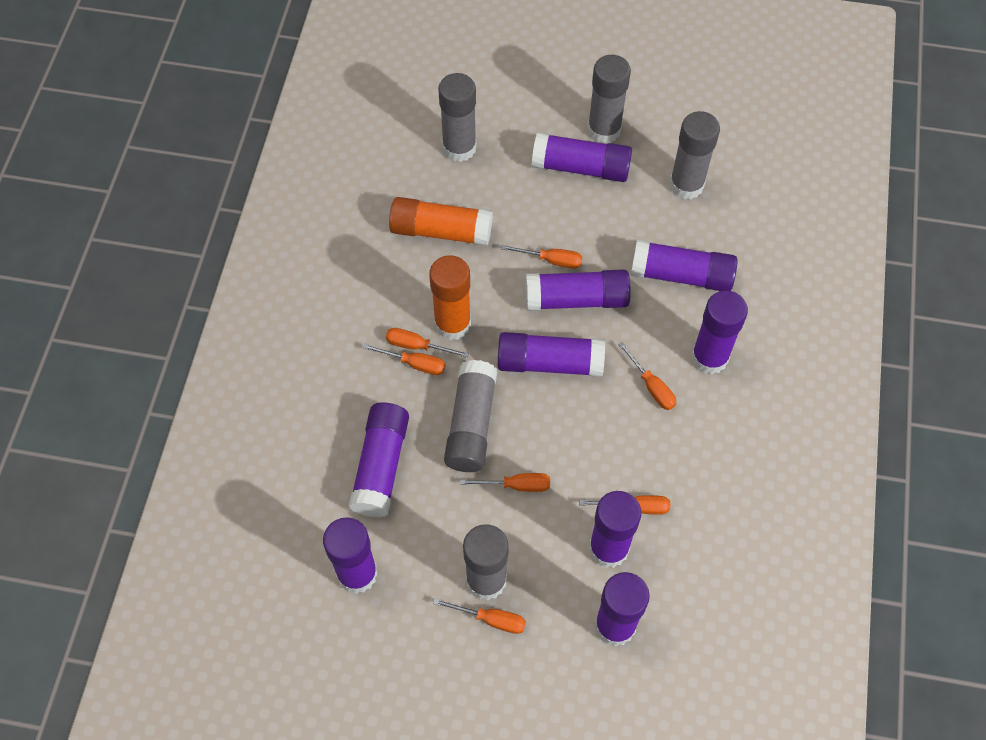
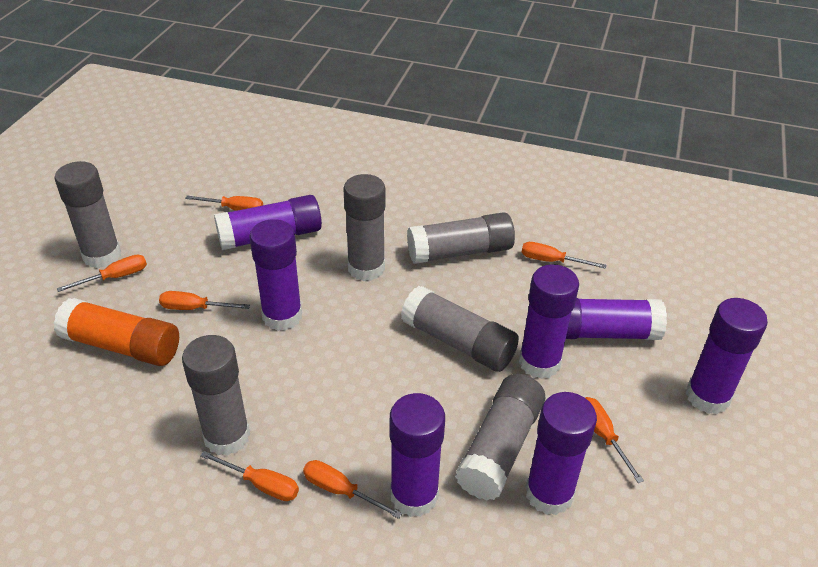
grey glue stick: [438,73,477,162] [444,360,497,472] [463,524,509,600] [587,55,631,143] [670,111,720,199] = 5 -> [55,161,121,268] [182,335,250,456] [343,174,386,281] [401,286,519,372] [407,212,515,264] [455,374,545,501] = 6
orange glue stick: [389,197,493,246] [429,255,471,340] = 2 -> [54,298,179,366] = 1
purple glue stick: [323,517,378,594] [349,402,409,518] [498,332,605,377] [525,269,631,311] [532,132,632,182] [589,491,641,568] [595,572,650,646] [631,240,737,291] [691,290,748,374] = 9 -> [214,195,322,250] [249,219,302,331] [390,393,445,517] [519,264,579,379] [525,392,597,515] [566,298,667,340] [686,298,768,414] = 7

